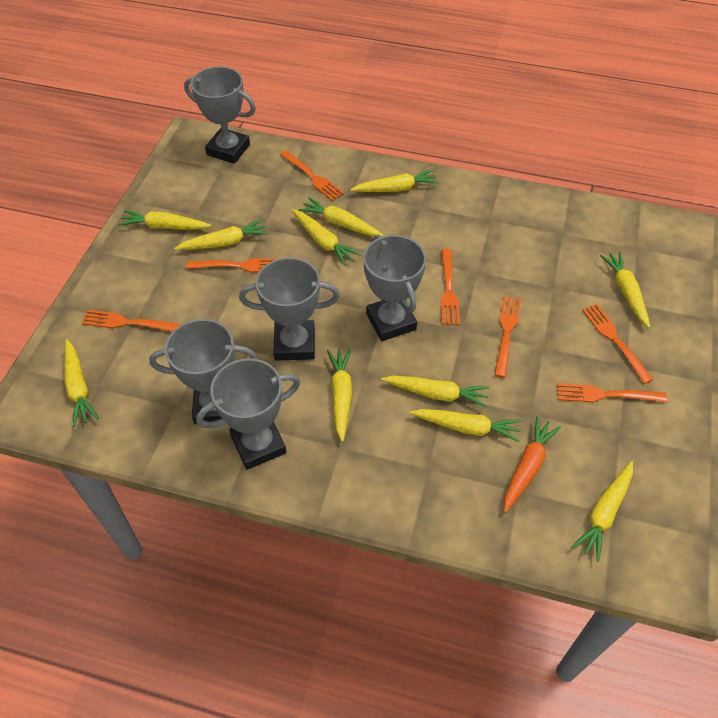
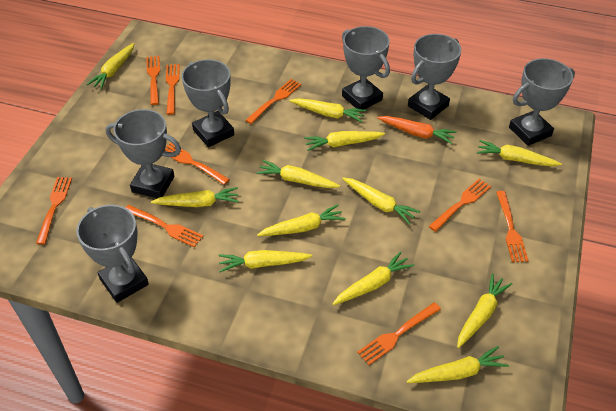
grey trophy: [149,319,257,424] [184,66,256,164] [196,358,300,470] [239,257,340,361] [363,234,426,341] = 5 -> [76,205,149,303] [106,109,181,198] [182,59,234,147] [342,26,390,110] [408,34,461,120] [509,58,575,146] = 6
orange fork: [81,310,182,332] [186,259,276,272] [280,150,344,201] [441,249,460,325] [494,296,521,378] [557,383,667,402] [582,304,653,384] = 7 -> [36,177,72,245] [125,205,203,247] [146,56,160,105] [165,143,230,185] [166,64,180,115] [245,79,302,124] [357,302,441,365] [429,179,491,232] [496,191,529,262] = 9
yellow carrot: [65,339,99,427] [118,210,211,230] [174,219,269,250] [292,209,361,266] [298,197,383,236] [327,349,352,442] [350,169,439,192] [381,375,490,408] [410,409,522,442] [572,461,633,562] [600,252,650,328] = 11 -> [87,43,135,89] [151,187,239,207] [218,250,312,272] [256,160,340,188] [257,205,346,236] [289,98,366,122] [304,131,385,151] [332,251,414,305] [342,178,420,225] [406,346,509,383] [457,273,512,348] [477,140,562,166] = 12

